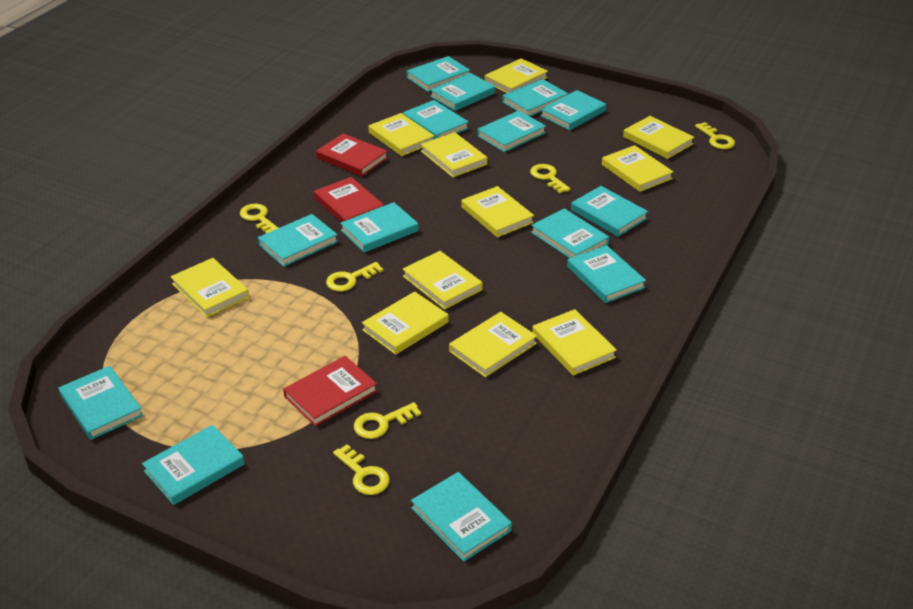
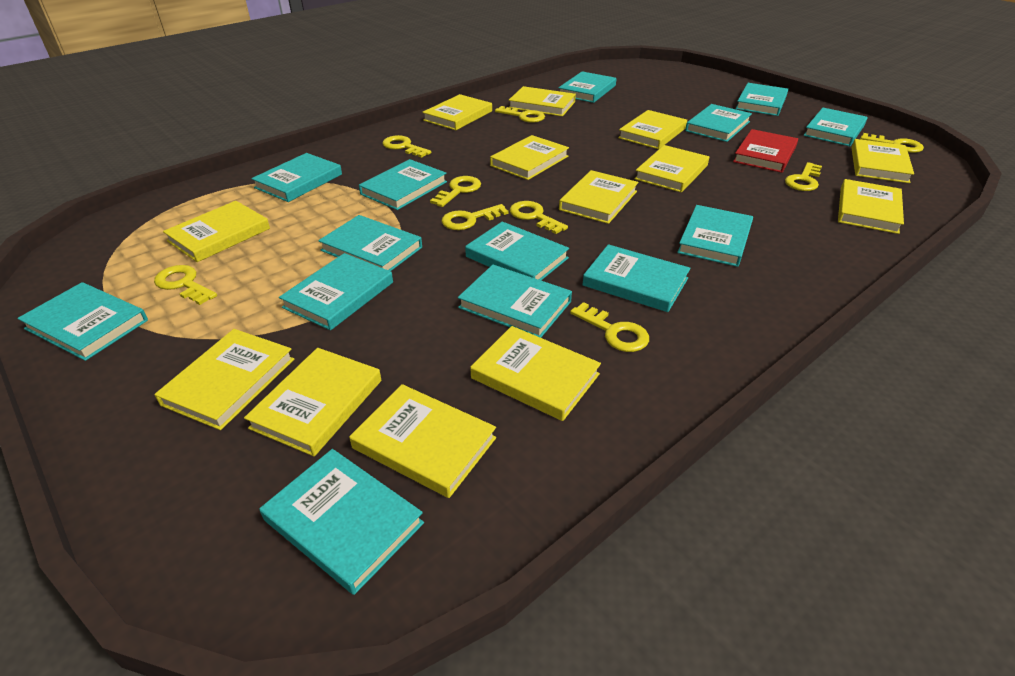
red book: [283,356,377,426] [314,177,384,222] [316,133,388,177] = 3 -> [733,129,798,173] = 1
yellow book: [170,258,249,317] [362,292,449,355] [368,113,434,156] [403,251,483,310] [421,132,488,177] [449,312,537,377] [461,186,534,237] [484,58,548,93] [532,309,617,376] [602,145,673,192] [623,116,694,159] = 11 -> [154,329,294,430] [163,201,270,262] [244,348,381,456] [349,384,496,498] [422,94,492,130] [470,326,601,421] [490,135,569,180] [509,86,576,116] [559,170,638,224] [618,110,687,149] [635,145,709,192] [838,179,904,234] [851,139,914,183] = 13
yellow key: [240,204,278,233] [326,262,383,291] [333,444,390,495] [354,402,421,439] [530,164,570,194] [695,122,735,149] = 6 -> [154,265,217,305] [382,135,431,158] [430,176,481,207] [442,204,509,230] [495,106,545,123] [509,201,568,234] [570,302,649,352] [785,162,822,191] [860,133,924,153] = 9

